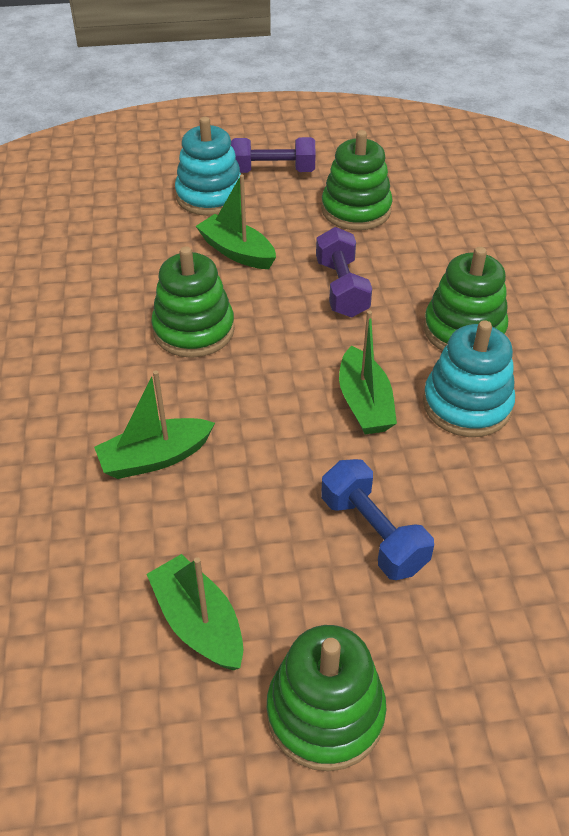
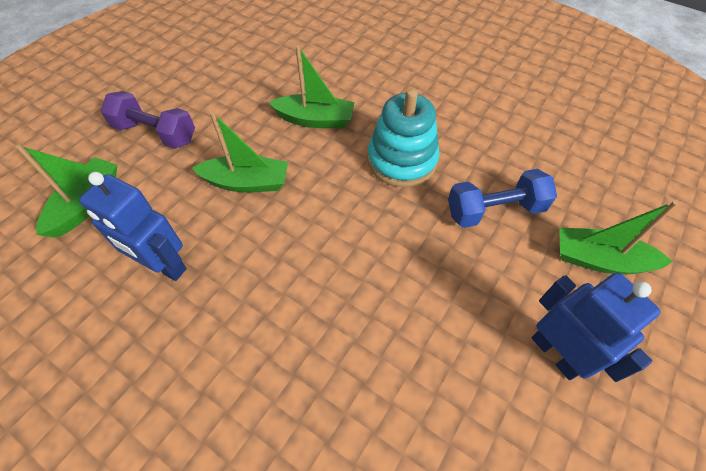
blue robot: none = 0 -> [79,172,187,281] [532,272,661,382] = 2
green stacking toy: [151,246,235,358] [267,625,386,771] [321,130,393,230] [424,247,508,351] = 4 -> none = 0
purple dumbbell: [231,137,316,173] [316,227,372,317] = 2 -> [100,91,195,149] = 1
turquoise stacking toy: [175,117,241,216] [423,320,515,437] = 2 -> [367,88,440,187] = 1

